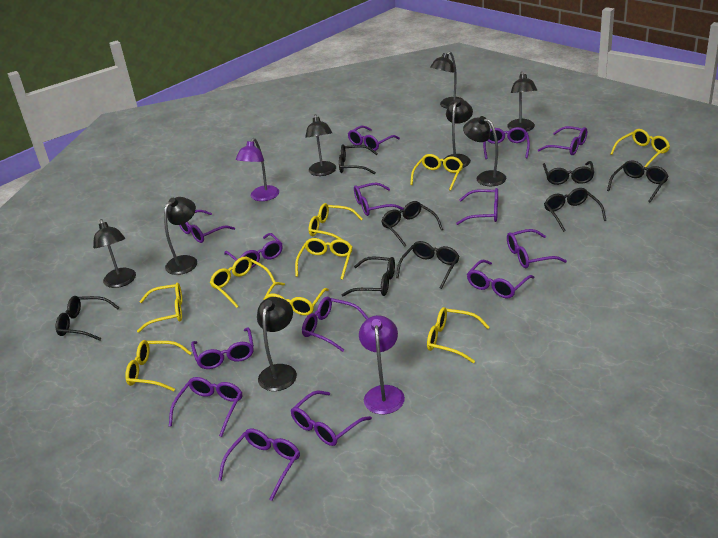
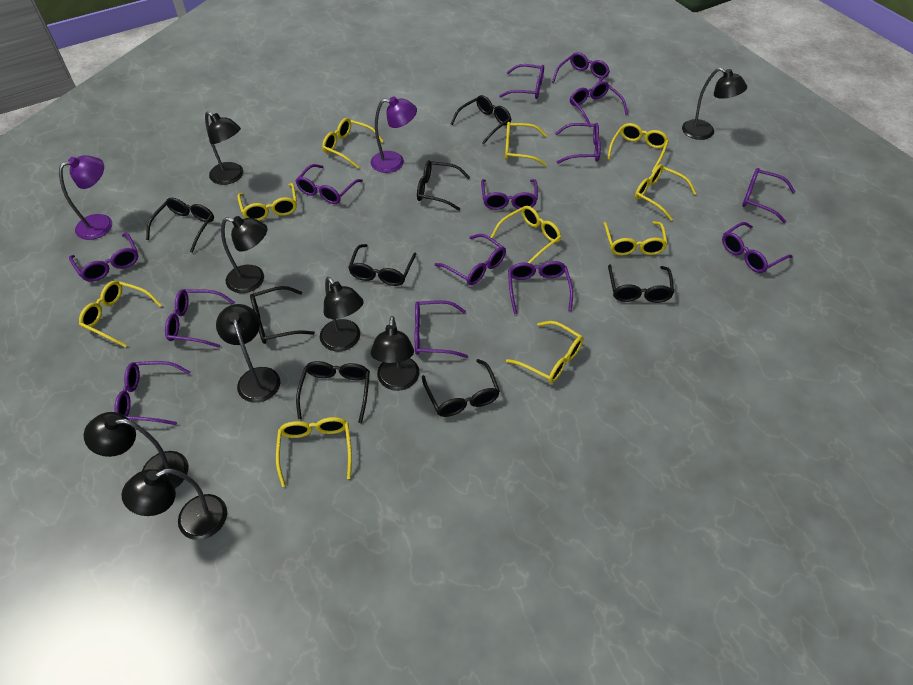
yellow glasses: [125,340,192,391] [137,283,182,333] [210,257,275,308] [263,282,329,315] [295,238,352,280] [309,203,363,240] [410,154,463,191] [427,307,490,363] [610,129,670,167] = 9 -> [79,281,162,347] [237,183,297,221] [276,417,352,487] [322,118,384,168] [491,206,561,264] [505,122,547,166] [506,321,583,383] [603,221,668,255] [607,123,669,172] [635,164,697,221] = 10

